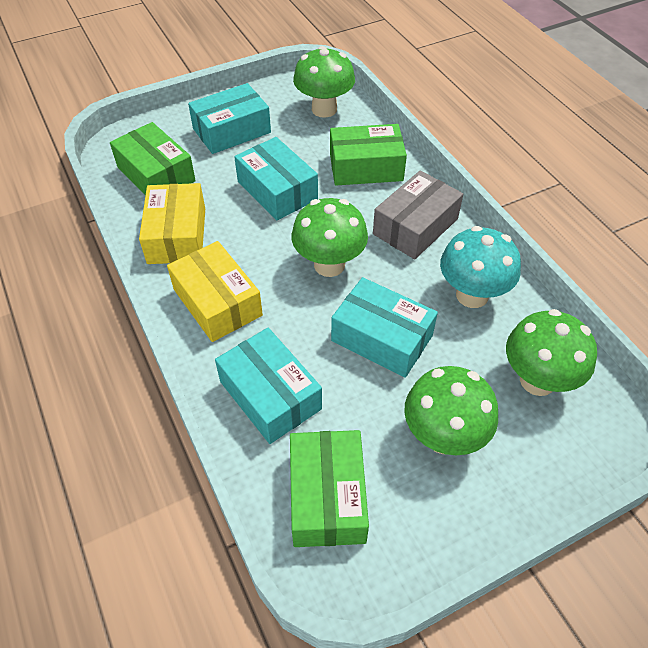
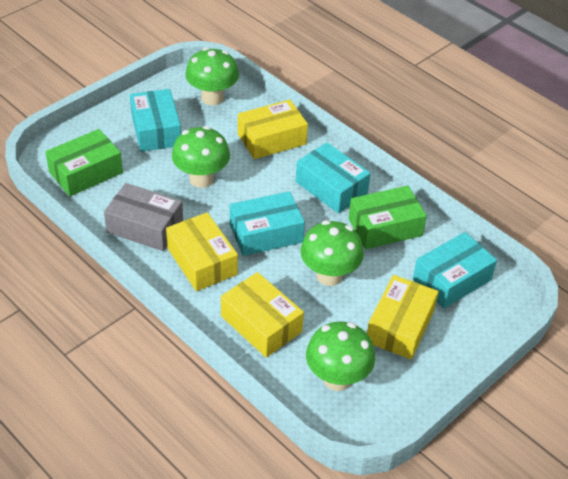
green box: [110,122,196,195] [290,430,369,547] [330,124,407,186] = 3 -> [45,129,123,196] [349,186,427,249] = 2
turquoise mushroom: [440,226,521,308] = 1 -> none = 0
yellow box: [139,183,205,264] [167,241,263,342] = 2 -> [166,212,238,291] [221,272,304,357] [238,100,308,159] [367,275,439,359] = 4

